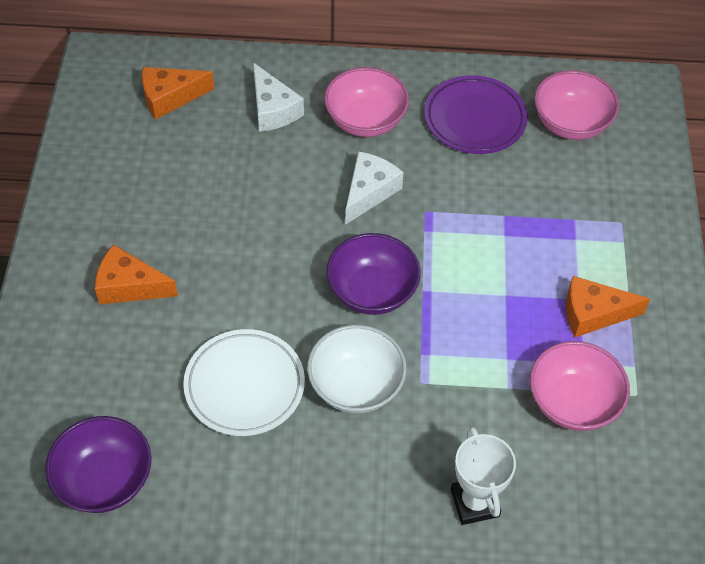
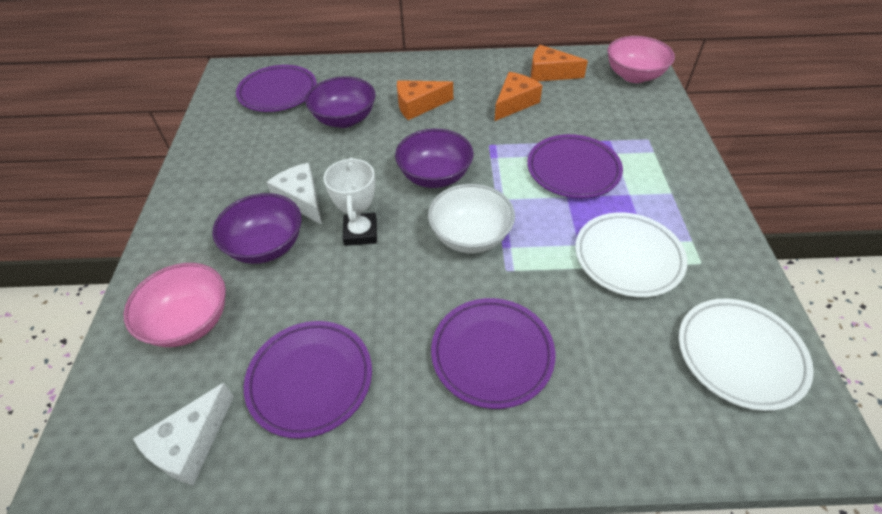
pink bowl: [324,67,409,137] [530,341,630,431] [534,70,619,140] = 3 -> [124,263,226,347] [607,36,675,83] = 2
purple bowl: [45,416,152,513] [326,233,421,315] = 2 -> [212,193,302,264] [305,77,376,128] [395,129,473,188] = 3
purple plate: [424,75,528,154] = 1 -> [236,65,317,112] [244,321,372,439] [431,298,555,409] [527,134,623,198] = 4
white plate: [183,329,305,436] = 1 -> [575,212,688,297] [679,299,814,411] = 2

